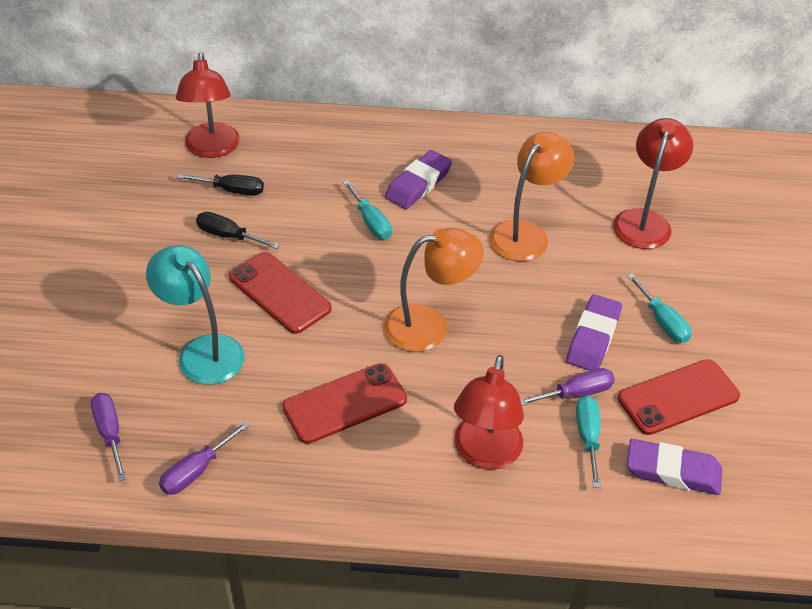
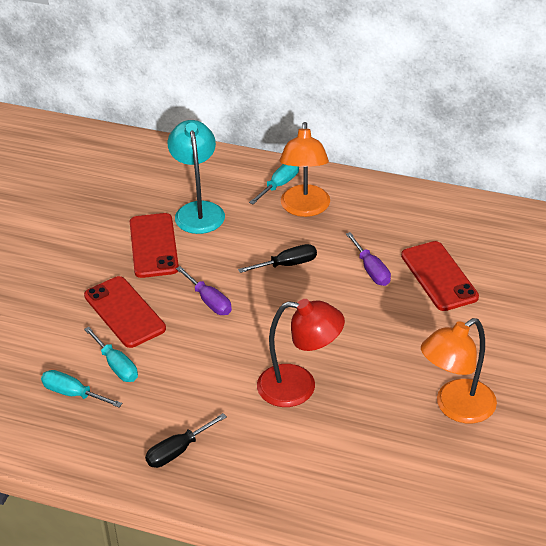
purple eraser: [385,150,452,209] [566,294,622,371] [627,439,722,495] = 3 -> none = 0
purple screwdriver: [91,393,127,481] [159,421,250,495] [521,368,615,406] = 3 -> [176,266,232,315] [346,232,391,286] = 2
red lamp: [176,52,240,158] [454,355,524,470] [613,118,693,249] = 3 -> [257,299,345,407] = 1

